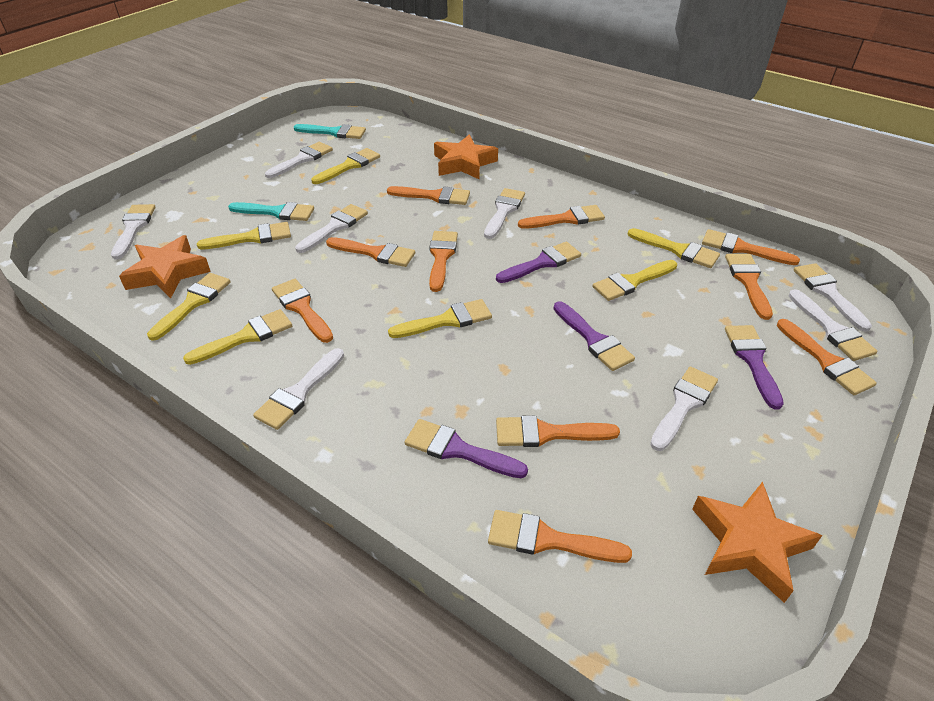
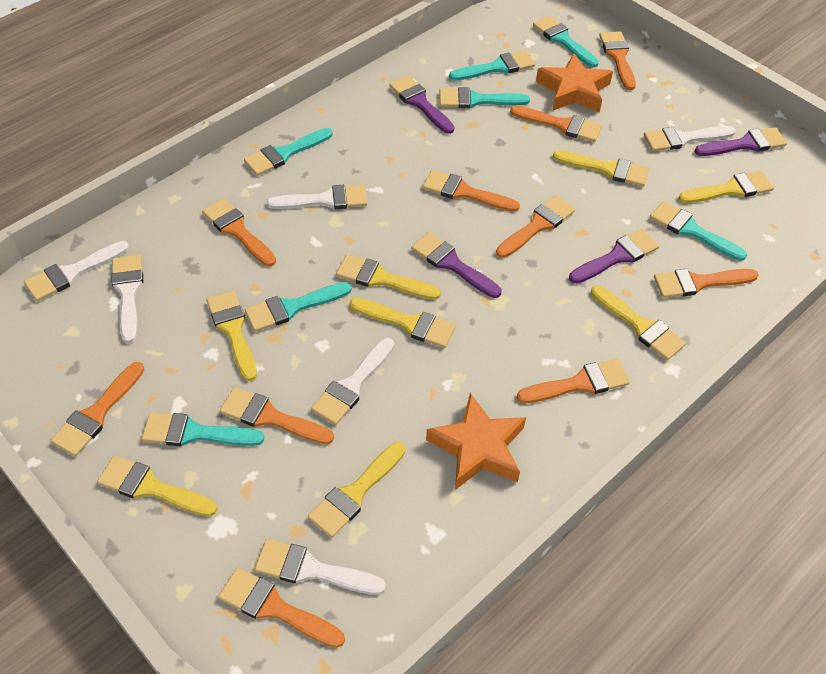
orange star: [119,235,211,298] [434,134,498,179] [692,482,822,603] = 3 -> [426,393,526,490] [536,53,613,113] = 2
turquoise brush: [228,202,314,221] [294,124,366,139] = 2 -> [142,412,264,446] [244,128,333,176] [245,282,352,332] [439,87,530,108] [449,50,535,81] [533,16,599,68] [650,201,747,261] = 7
white brush: [111,204,156,259] [253,348,344,430] [265,142,333,178] [295,204,368,253] [484,188,525,239] [650,367,718,451] [788,289,877,361] [794,263,872,332] = 8 -> [24,241,129,301] [111,255,143,343] [255,539,386,595] [267,185,367,209] [311,338,394,425] [644,126,736,151] = 6
yellow brush: [147,273,231,341] [183,309,292,365] [197,222,291,250] [311,148,380,184] [388,299,492,338] [593,260,677,301] [628,228,720,268] = 7 -> [97,455,217,516] [206,290,257,381] [308,442,406,538] [336,254,441,300] [350,298,456,348] [553,150,649,187] [591,285,686,360] [678,171,774,203] = 8

